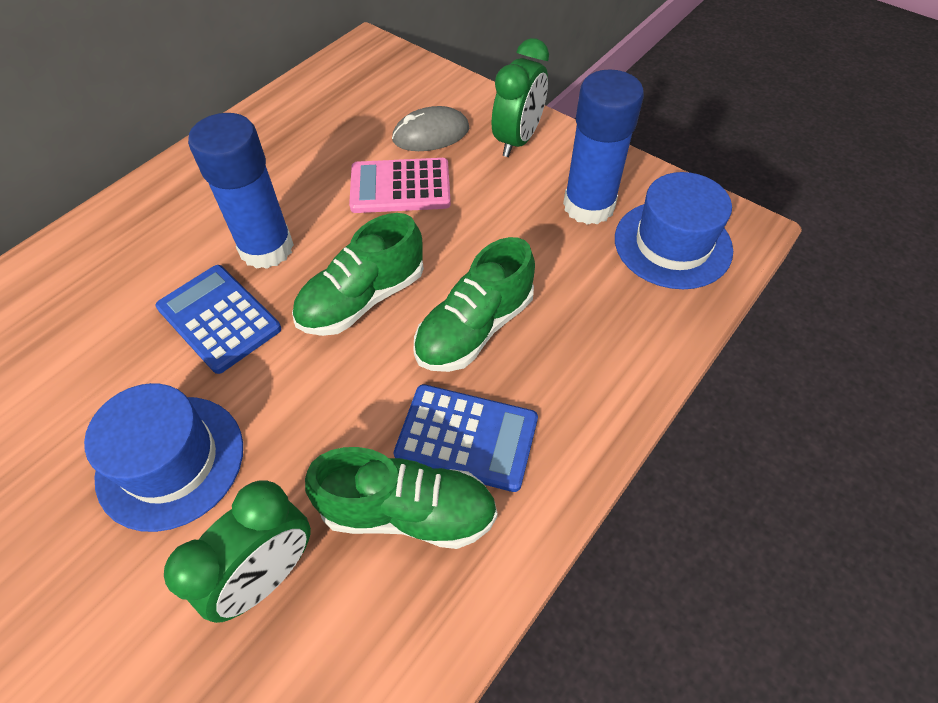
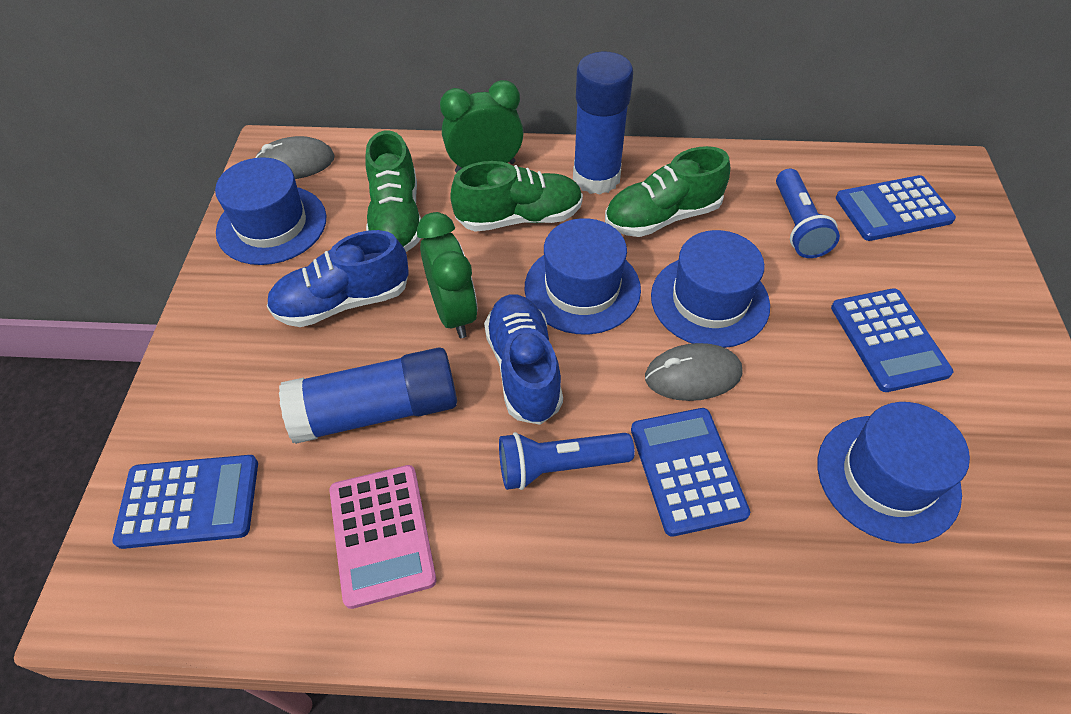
blue calculator: [156,265,281,374] [393,384,538,492] = 2 -> [113,455,258,549] [631,408,750,537] [831,288,953,392] [836,175,956,241] = 4
blue flashlight: none = 0 -> [499,432,635,490] [776,169,840,258] = 2
blue hat: [84,383,243,532] [615,172,733,289] = 2 -> [215,157,327,265] [525,218,641,334] [651,230,770,348] [817,402,970,544] = 4
blue shoe: none = 0 -> [267,230,409,327] [484,294,563,425] = 2
grey mouse: [392,106,469,151] = 1 -> [255,136,335,179] [645,343,742,401] = 2

